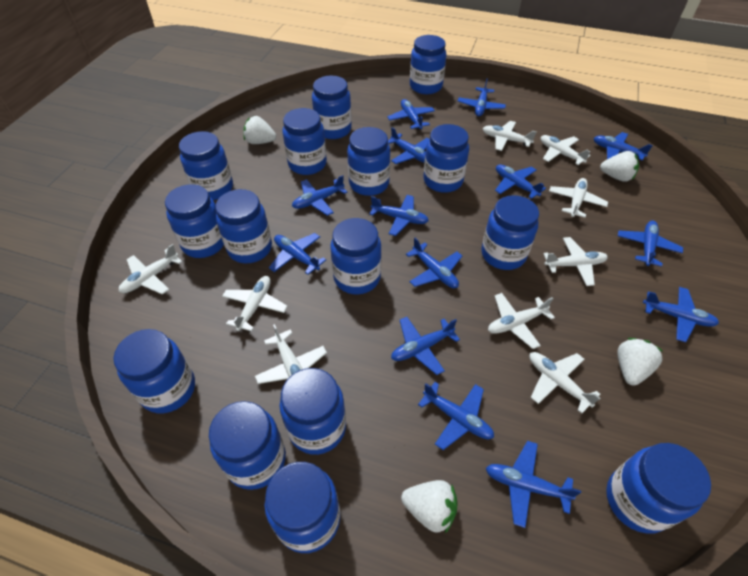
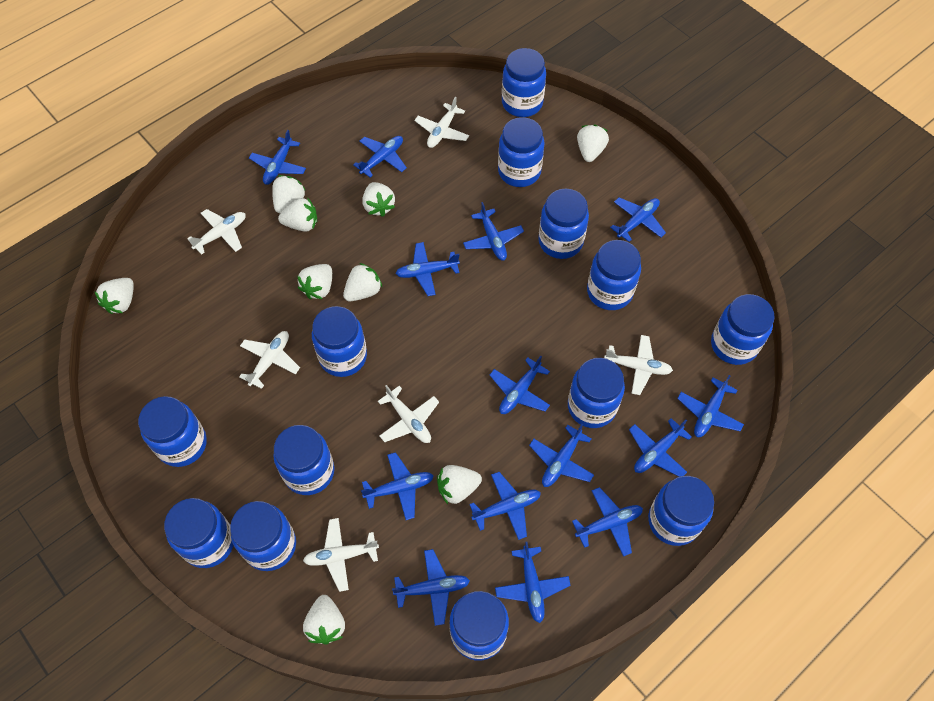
blue jar: [113,329,195,413] [165,184,224,258] [179,131,233,200] [209,401,286,490] [215,189,272,263] [265,462,340,553] [279,368,346,455] [282,108,327,175] [312,76,352,139] [330,218,382,295] [347,127,390,196] [410,35,446,94] [423,124,469,193] [481,195,539,270] [606,443,711,534] = 15 -> [138,396,207,467] [164,498,234,568] [230,501,296,571] [274,425,334,495] [312,306,367,377] [449,591,509,661] [498,117,545,187] [502,48,546,117] [538,189,589,259] [568,358,625,428] [587,240,641,310] [648,476,714,546] [711,294,775,365] = 13
white plane: [119,244,182,294] [222,276,288,331] [255,324,327,384] [483,121,536,151] [488,293,555,349] [529,352,600,414] [541,135,591,165] [543,237,608,286] [549,178,608,218] = 9 -> [187,209,245,255] [239,331,300,389] [303,518,379,592] [378,385,439,443] [415,97,469,148] [604,335,673,395] = 6
white strawberry: [243,116,276,144] [401,480,457,533] [600,151,639,182] [617,338,663,386] = 4 -> [94,278,134,314] [272,175,306,214] [278,197,317,232] [297,264,332,299] [303,595,345,644] [343,263,382,301] [363,182,395,217] [437,465,482,504] [577,124,609,162] = 9

